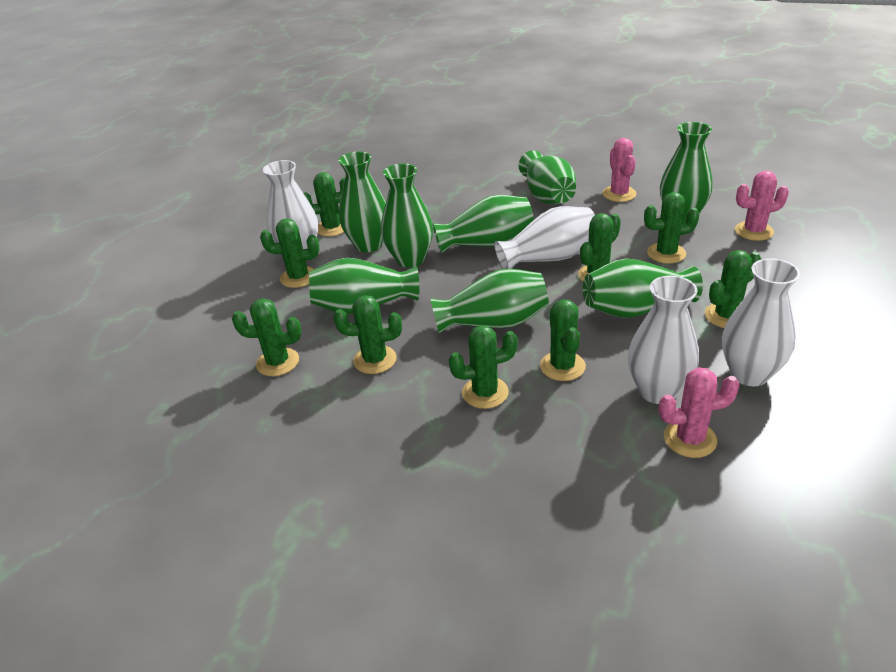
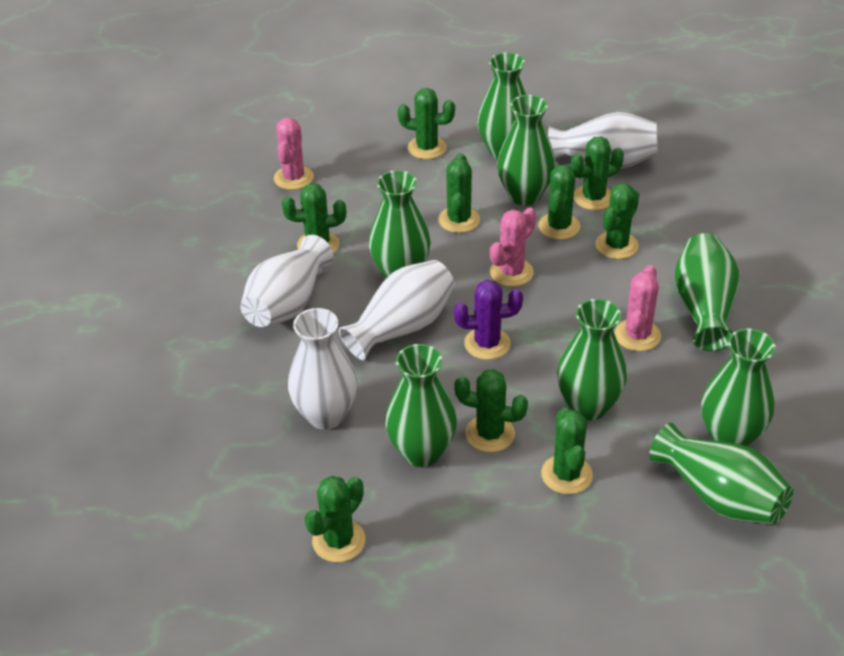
purple cactus: none = 0 -> [454,280,523,360] = 1

